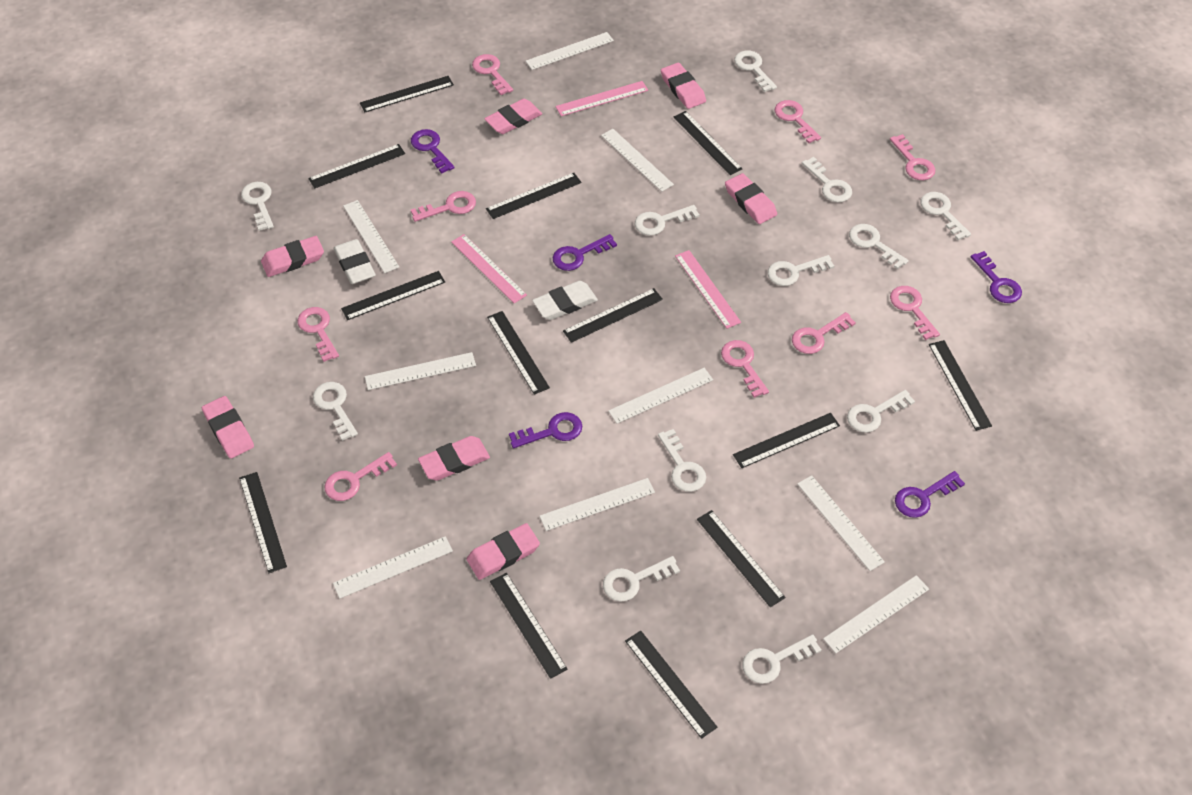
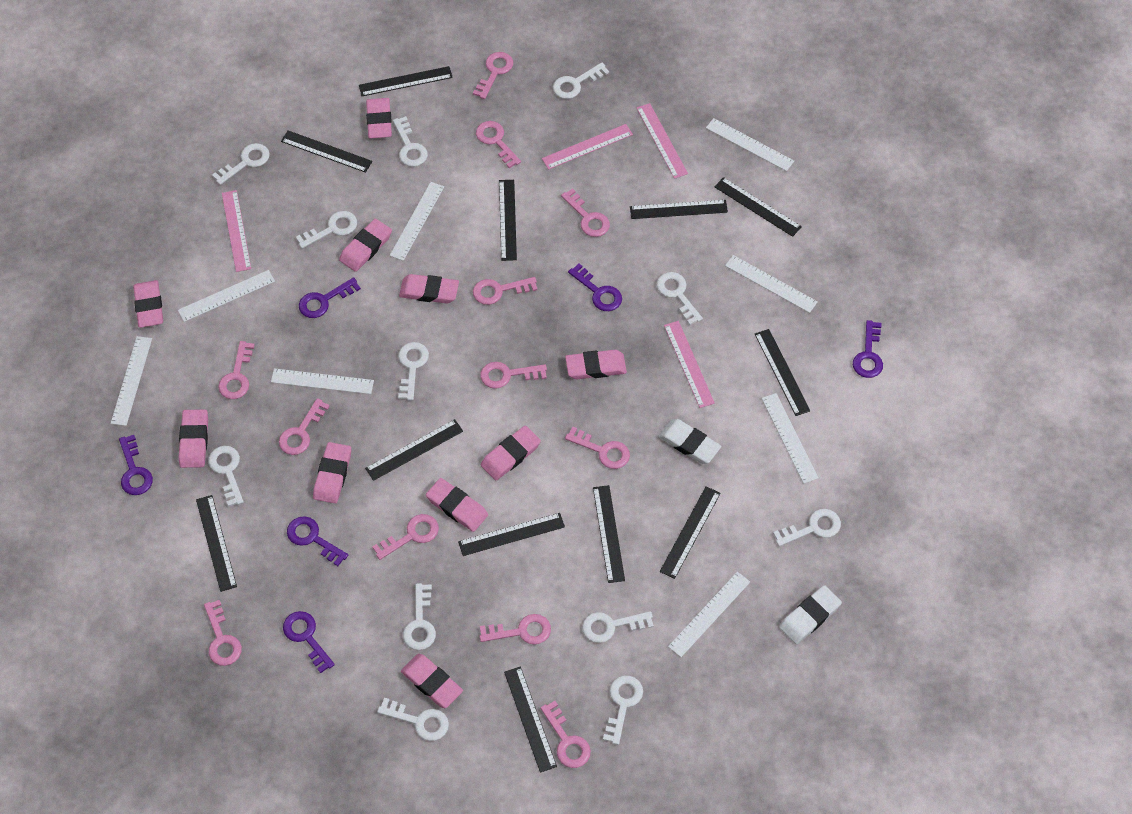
black ruler: [239,472,287,573] [308,144,405,189] [341,271,445,320] [360,76,454,112] [486,173,581,219] [487,311,550,395] [490,573,568,679] [563,288,663,343] [625,631,718,739] [674,111,743,175] [697,510,786,607] [733,413,840,468] [929,340,992,431] = 13 -> [196,495,237,592] [281,130,372,173] [359,66,453,96] [365,419,463,481] [458,513,565,556] [499,180,517,261] [504,666,557,773] [593,485,625,583] [630,200,728,219] [660,487,721,579] [714,177,802,237] [755,329,810,416] = 12
pink eraser: [202,396,254,459] [261,236,324,277] [418,436,490,481] [467,523,540,580] [484,99,542,134] [661,63,706,109] [725,173,777,224] = 7 -> [133,280,163,328] [179,409,208,468] [313,442,351,504] [339,219,392,272] [366,98,392,139] [399,274,459,304] [401,654,463,708] [426,478,488,532] [481,426,541,481] [565,350,627,379] = 10
pink key: [297,307,339,362] [324,452,397,501] [411,191,476,222] [472,54,513,95] [721,340,769,398] [775,100,821,143] [792,312,856,354] [890,134,935,180] [890,286,940,340] = 9 -> [204,600,242,666] [218,341,255,399] [279,398,330,455] [372,514,439,560] [473,52,513,99] [473,277,538,305] [476,121,521,168] [479,614,551,645] [480,362,547,389] [540,701,591,768] [561,188,610,237] [565,427,630,469] = 12
pink ruler: [451,234,527,303] [555,81,648,116] [675,250,741,329] = 3 -> [222,190,251,272] [542,124,633,170] [637,103,688,179] [664,321,715,408] = 4
purple key: [411,129,455,173] [509,412,582,448] [553,234,617,271] [895,471,965,518] [971,251,1022,303] = 5 -> [119,435,153,495] [283,611,335,673] [287,516,348,566] [299,277,361,318] [568,264,622,311] [853,320,883,378] = 6
white ruler: [333,536,453,599] [343,200,399,273] [365,352,476,390] [526,32,614,70] [539,478,655,531] [601,129,674,192] [608,368,713,424] [797,475,885,571] [823,575,929,653] = 9 -> [111,336,152,426] [178,270,275,322] [271,368,374,394] [390,182,444,261] [668,572,750,657] [706,118,794,171] [725,255,818,313] [762,393,819,484] = 8

